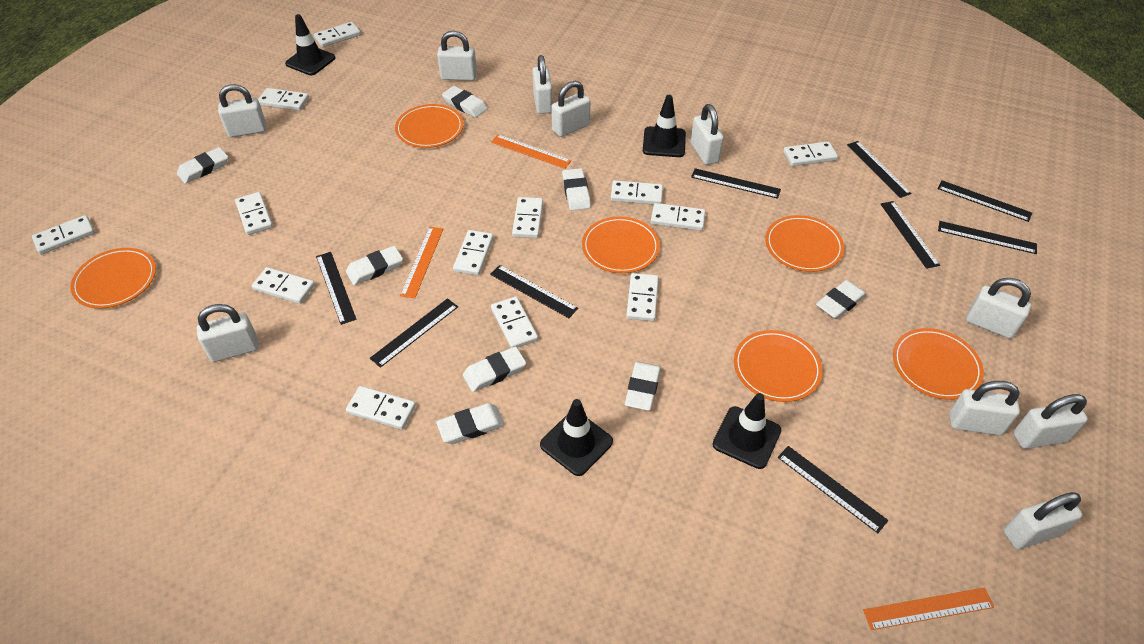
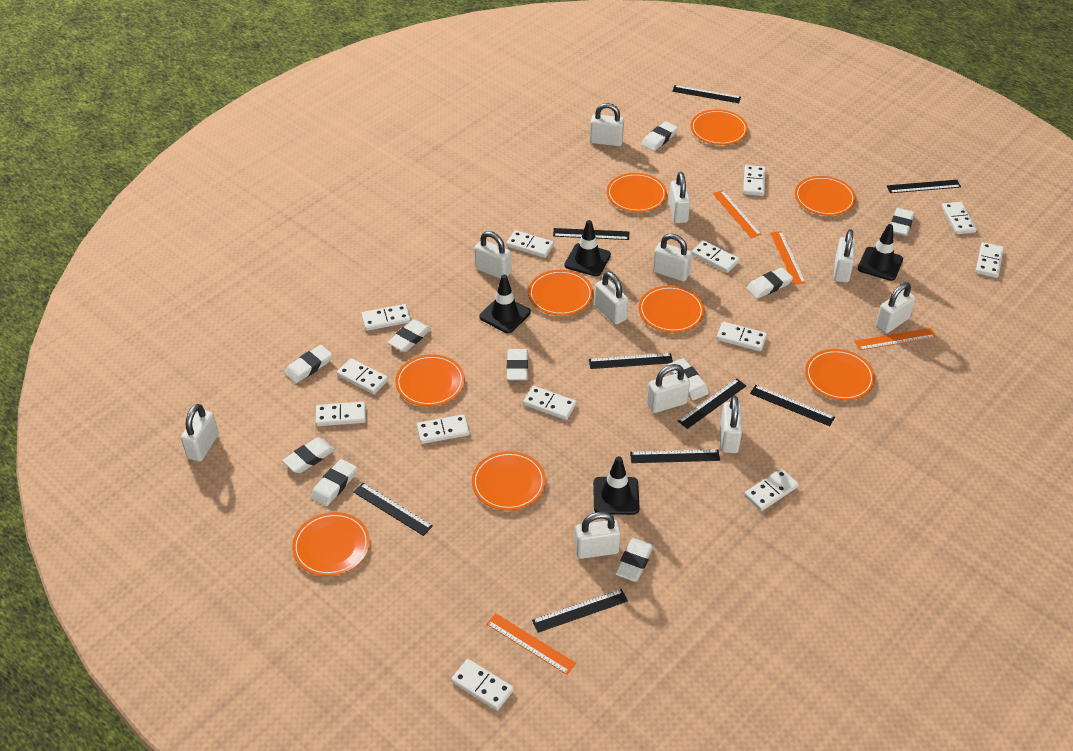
orange plate: [70,248,156,308] [395,104,464,148] [582,217,660,273] [734,330,823,402] [765,215,844,272] [893,328,984,400] = 6 -> [292,512,370,576] [395,354,465,406] [472,451,546,511] [528,270,593,316] [607,173,667,212] [639,285,705,333] [690,109,748,145] [795,176,856,216] [805,349,875,400] = 9
orange ruler: [400,227,443,298] [491,134,571,169] [863,588,994,630] = 3 -> [486,613,576,675] [713,190,762,238] [770,231,806,285] [855,328,936,350] = 4
white eraser: [177,147,228,184] [346,246,403,285] [436,403,505,444] [442,86,488,118] [463,346,526,392] [562,168,591,210] [625,362,661,411] [816,280,867,319] = 8 -> [282,437,335,473] [285,345,332,383] [311,459,357,506] [387,319,431,352] [507,349,528,380] [615,538,654,582] [642,121,678,151] [668,358,709,400] [747,268,793,299] [891,208,915,236] = 10
white padlock: [197,304,259,362] [218,84,267,137] [437,31,477,81] [532,55,553,114] [551,81,591,137] [691,104,724,165] [949,381,1020,435] [966,278,1031,338] [1004,492,1082,549] [1013,394,1088,449] = 10 -> [181,404,219,462] [474,231,512,279] [575,512,621,559] [590,103,624,146] [595,271,628,325] [647,364,690,413] [653,233,692,281] [669,172,690,223] [720,396,742,453] [834,229,855,283] [876,282,915,333] = 11

